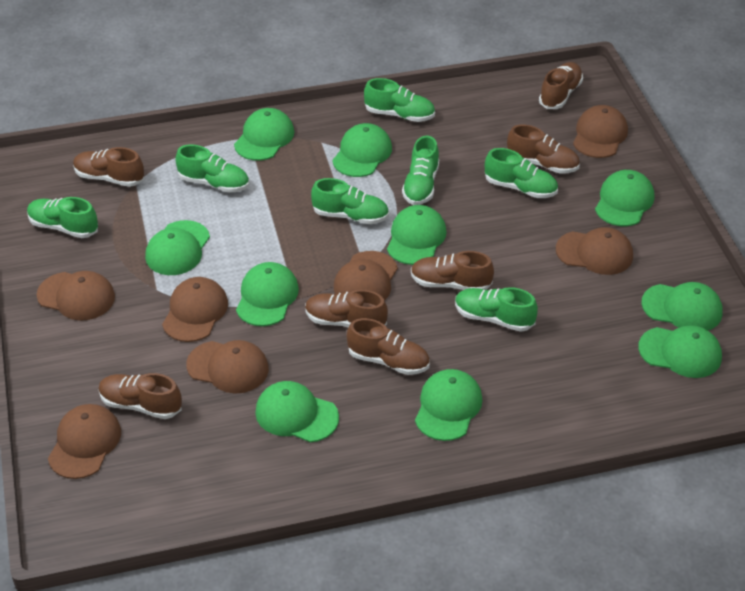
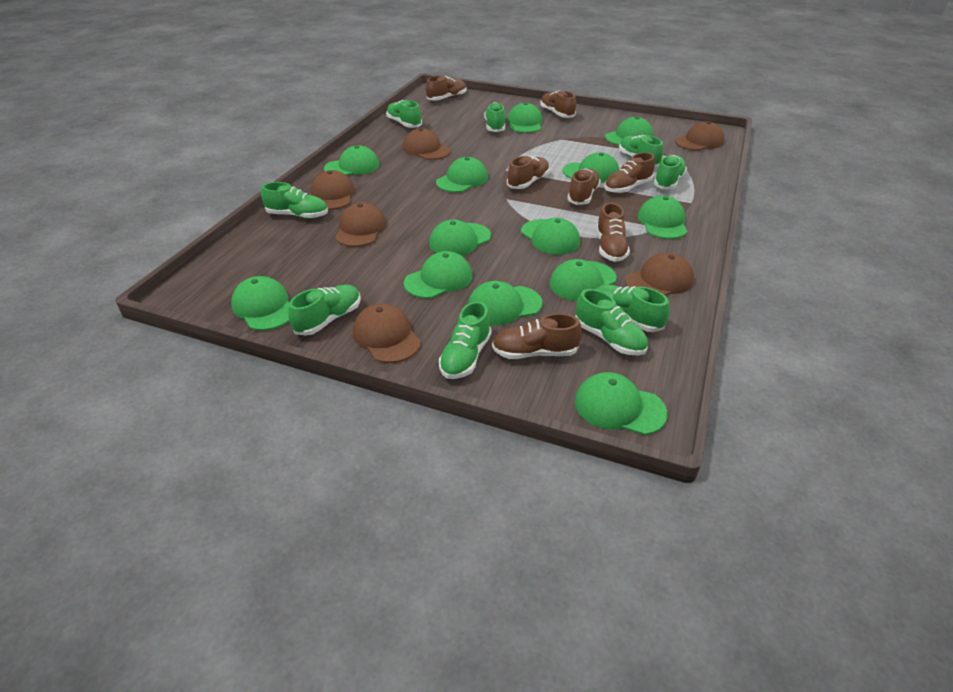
brown cap: [37,271,115,321] [48,404,121,479] [162,277,228,342] [186,340,269,393] [334,251,398,300] [556,227,633,275] [573,105,628,158] = 7 -> [311,170,355,210] [335,202,386,247] [353,303,421,363] [403,128,451,160] [625,253,694,296] [675,121,725,151] = 6
green cap: [145,220,210,275] [234,108,294,161] [236,262,299,326] [255,381,339,443] [332,123,392,177] [387,205,447,265] [415,369,483,441] [595,170,654,226] [638,325,722,378] [642,282,723,330] = 10 -> [231,276,289,331] [324,145,379,176] [404,251,473,298] [429,219,491,256] [436,157,488,192] [468,281,542,325] [507,103,543,133] [521,217,580,255] [550,259,617,301] [563,152,619,183] [575,372,667,435] [605,117,653,145] [638,195,688,239] = 13
green shoe: [27,197,98,238] [175,145,249,193] [311,178,389,224] [364,78,435,122] [402,136,439,205] [455,287,538,332] [485,148,558,198] = 7 -> [261,182,328,219] [288,285,361,336] [386,100,422,128] [439,301,492,379] [484,102,505,132] [575,289,648,355] [596,285,670,332] [619,135,663,167] [654,155,687,189] = 9

